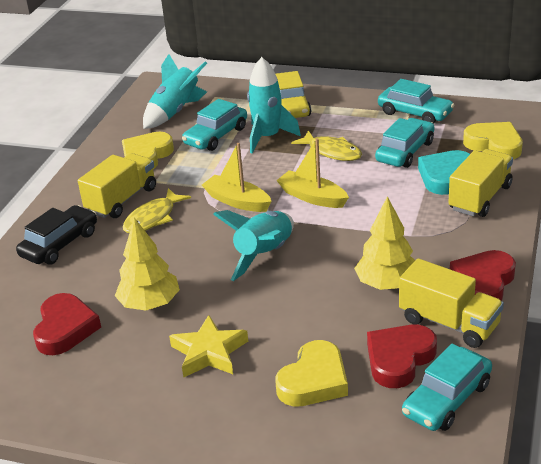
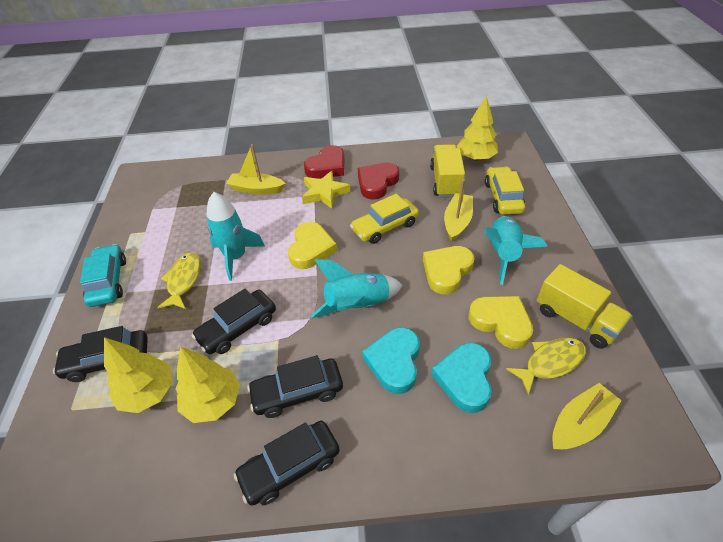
black car: [16,205,97,265] = 1 -> [53,326,148,382] [192,289,276,354] [234,421,340,506] [247,355,343,418] = 4
red heart: [33,293,101,355] [367,325,437,388] [450,250,516,301] = 3 -> [304,145,345,179] [358,163,399,199] = 2
turquoise car: [182,99,247,151] [375,118,434,168] [378,79,454,124] [402,344,492,431] = 4 -> [80,244,126,307] = 1
turquoise heart: [418,150,470,195] = 1 -> [362,327,420,394] [431,343,492,413] = 2
yellow boat: [202,143,272,212] [276,138,349,208] = 2 -> [226,144,286,195] [444,179,473,241] [552,383,622,450] = 3
yellow car: [276,71,311,118] = 1 -> [350,194,419,244] [485,166,526,215] = 2
yellow tree: [115,218,180,311] [354,196,415,290] = 2 -> [104,337,173,413] [176,347,240,423] [457,95,498,161] = 3
yellow truck: [78,153,156,218] [399,258,504,348] [448,149,513,217] = 3 -> [430,144,465,198] [537,264,632,349] = 2

